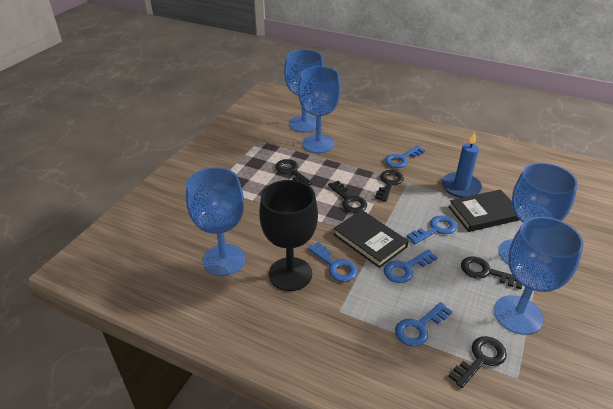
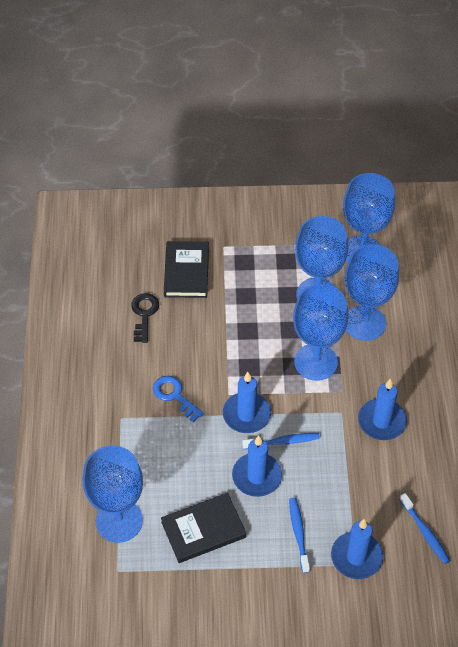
black goblet: [259,180,318,291] = 1 -> none = 0
black key: [275,159,312,185] [328,181,367,213] [375,170,404,202] [449,336,507,388] [461,256,522,289] = 5 -> [131,293,159,343] = 1
blue candle: [442,132,482,198] = 1 -> [223,372,271,433] [232,435,282,497] [331,519,383,579] [358,379,407,440] = 4
blue key: [308,242,358,282] [384,249,438,283] [385,146,425,168] [395,302,452,346] [407,216,457,244] = 5 -> [153,376,204,422] = 1
blue toothbrush: none = 0 -> [242,433,320,450] [289,498,310,573] [399,493,450,564] = 3

